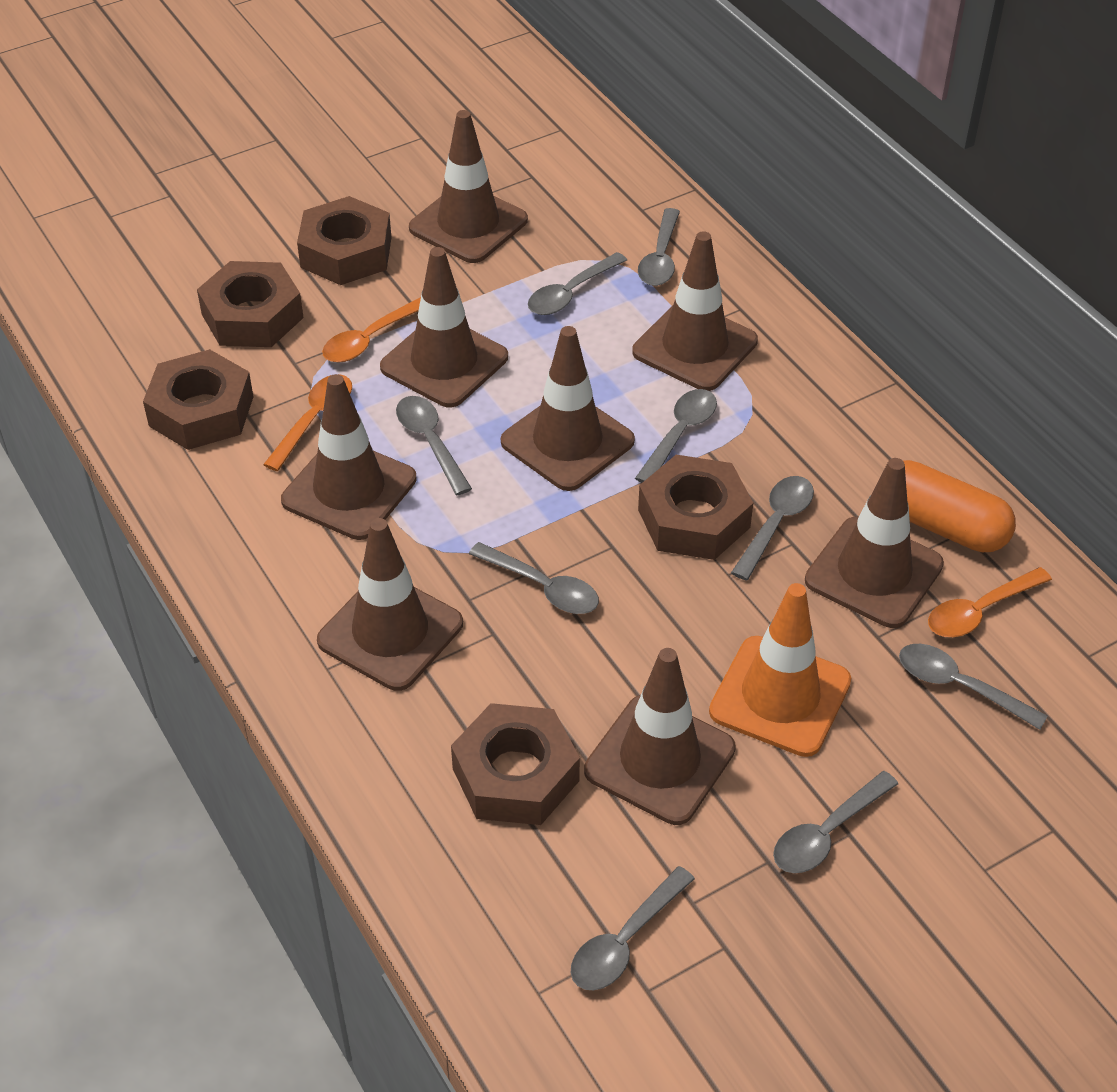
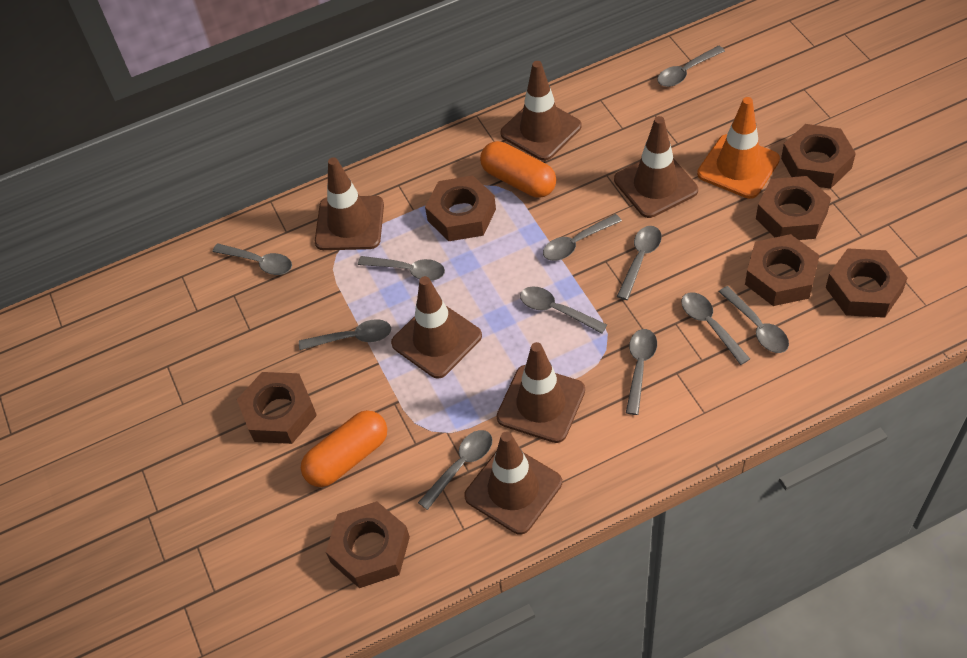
brown nut: [143,349,253,450] [197,261,304,347] [297,196,392,285] [451,703,580,825] [638,455,753,560] = 5 -> [237,372,317,444] [326,501,410,588] [425,175,496,241] [745,234,820,306] [756,176,831,240] [781,124,856,189] [826,249,908,318] = 7
brown traffic cone: [281,374,417,540] [317,518,463,691] [380,247,508,408] [409,110,528,263] [501,326,635,491] [584,648,736,825] [632,231,758,391] [805,458,944,628] = 8 -> [315,157,384,250] [391,276,482,379] [464,432,562,535] [496,342,585,443] [500,61,582,161] [614,116,698,218] = 6
grey spoon: [396,396,472,495] [469,542,599,614] [528,252,627,315] [571,866,695,990] [635,389,717,483] [638,208,680,286] [731,476,814,581] [773,771,898,873] [899,644,1048,730] = 9 -> [212,243,292,275] [299,319,391,350] [358,256,445,281] [418,430,492,510] [520,286,607,334] [543,214,622,261] [617,226,662,300] [626,329,657,415] [657,45,725,87] [681,292,750,365] [719,286,789,353] = 11
orange capsule: [904,460,1016,552] = 1 -> [301,410,387,487] [480,141,556,197] = 2
orange spoon: [263,374,352,471] [322,297,421,362] [928,567,1052,637] = 3 -> none = 0

